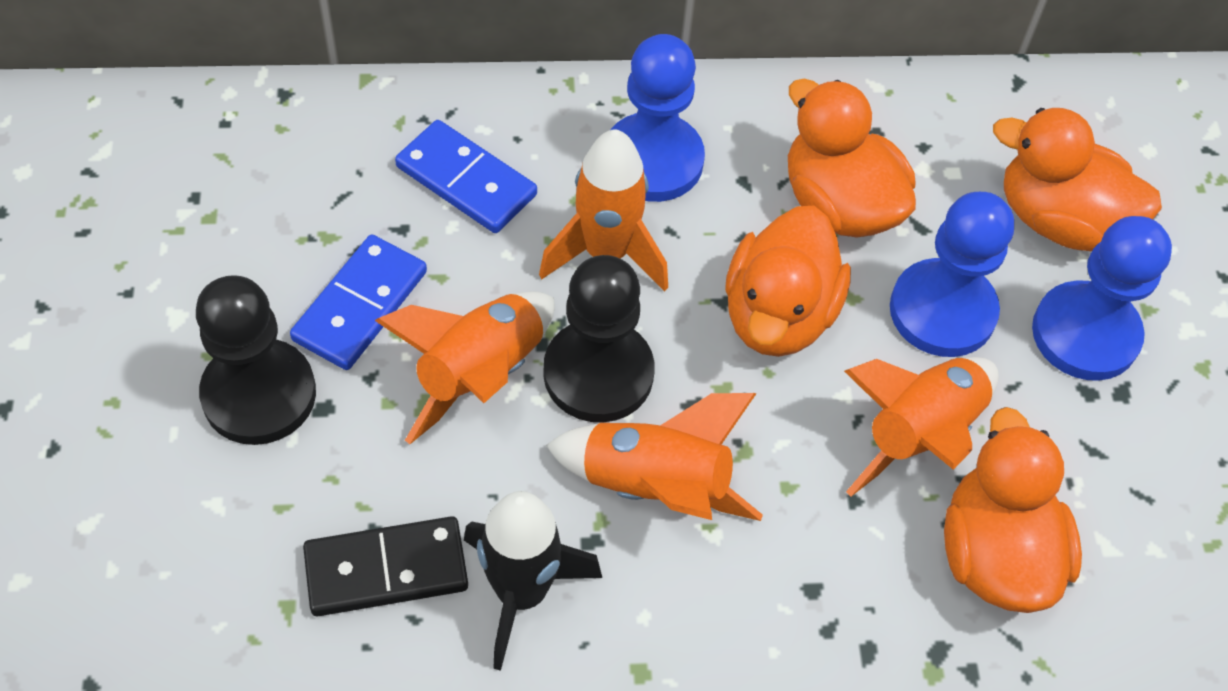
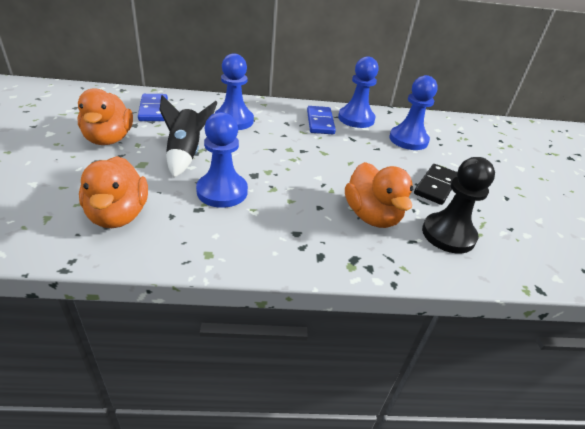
black pawn: [196,275,316,445] [544,255,654,423] = 2 -> [422,157,495,254] = 1
blue pawn: [610,34,705,202] [890,192,1014,357] [1032,216,1172,381] = 3 -> [196,112,248,208] [214,53,254,130] [338,56,379,128] [389,75,438,150] = 4
orange duck: [725,206,851,357] [788,79,916,237] [944,407,1082,613] [993,108,1162,251] = 4 -> [78,88,133,145] [79,156,148,228] [345,162,413,228] = 3
orange rocket: [375,292,555,444] [539,129,668,291] [546,393,763,521] [844,357,999,496] = 4 -> none = 0

